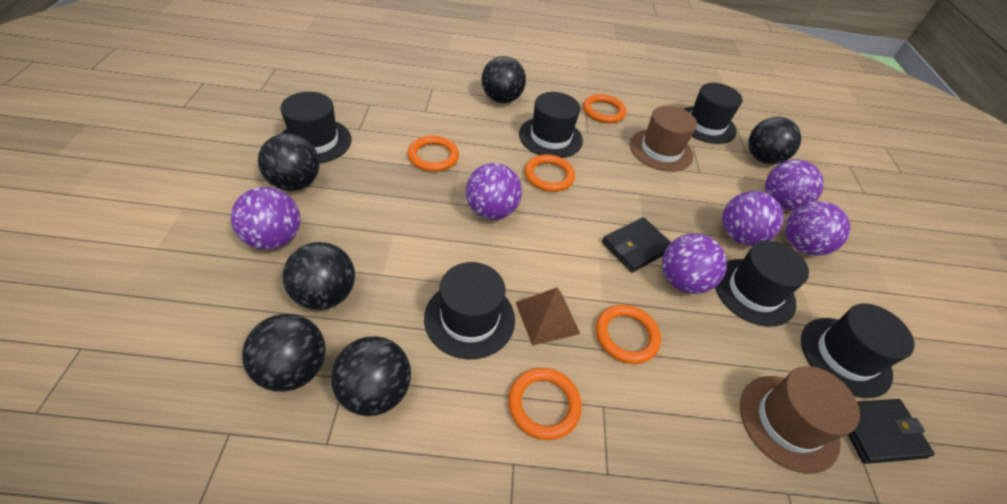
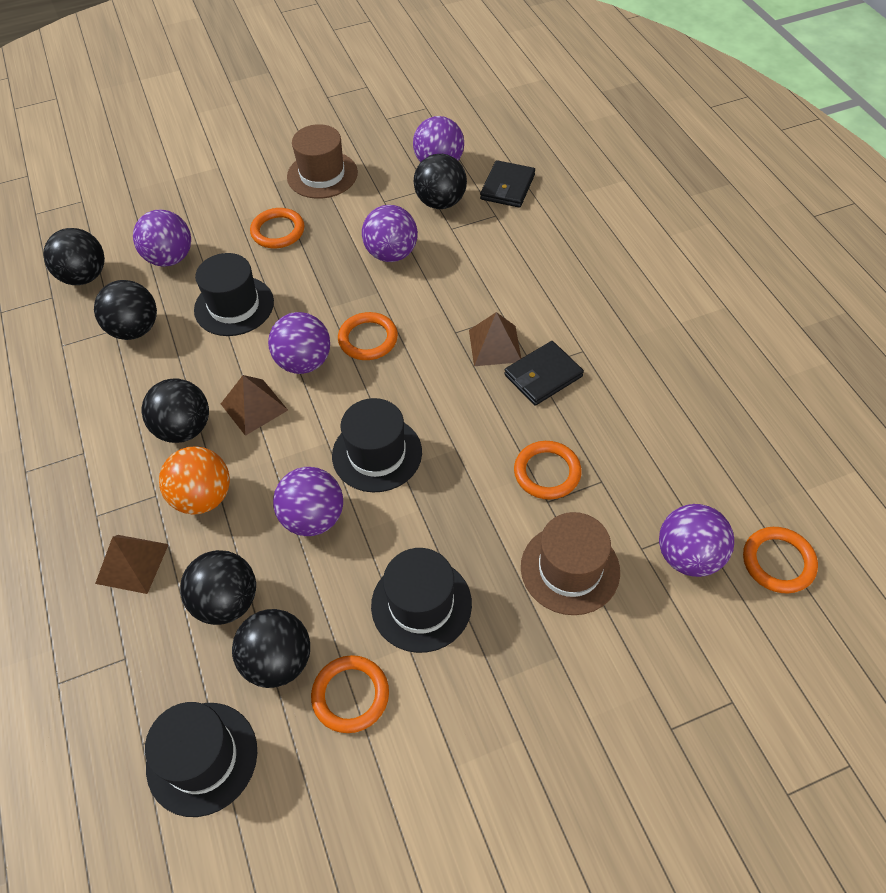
black hat: [280,92,352,163] [424,262,515,359] [519,92,583,158] [684,83,742,144] [715,240,809,327] [801,304,914,398] = 6 -> [145,702,257,817] [194,253,274,336] [332,398,422,492] [371,548,472,653] = 4
brown pyramid: [515,287,580,346] = 1 -> [95,535,169,594] [221,375,288,436] [469,312,521,366] = 3
orange ball: none = 0 -> [159,446,230,515] = 1

